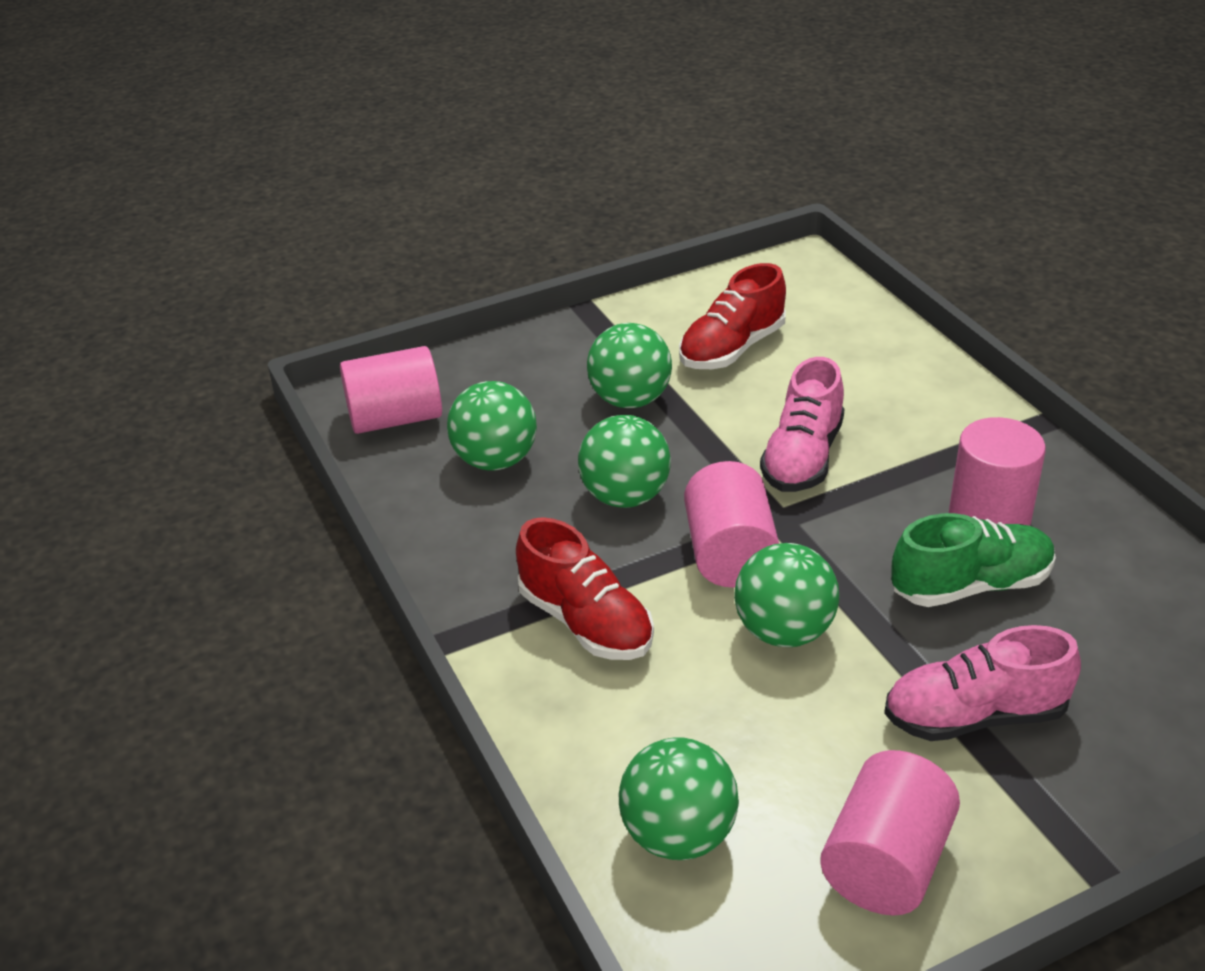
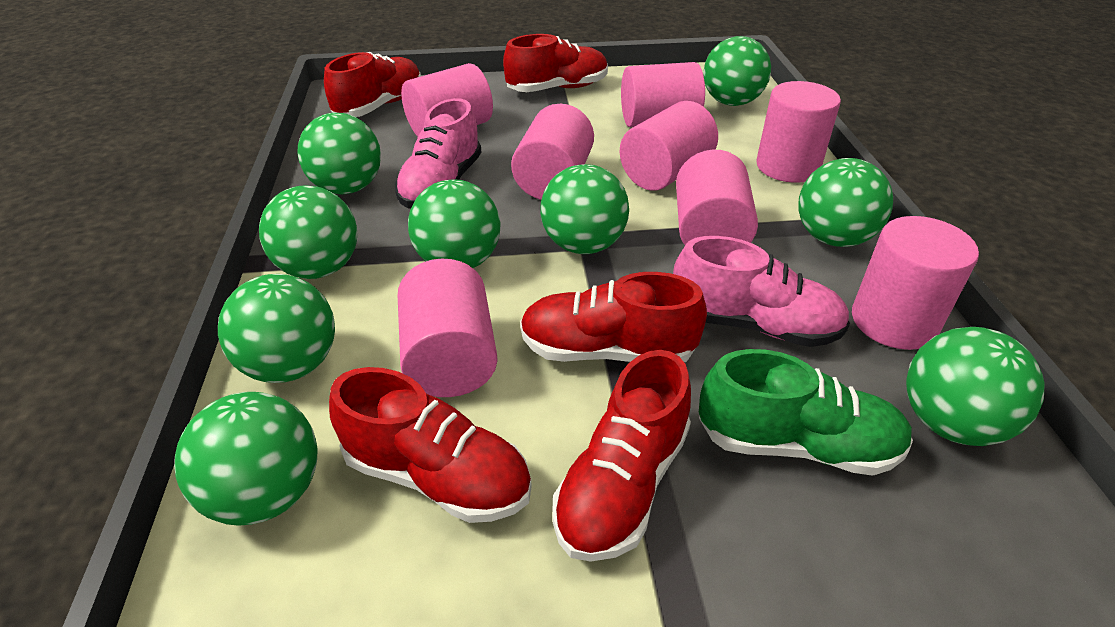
green ball: [447,381,537,471] [578,415,671,508] [587,323,672,408] [619,737,739,860] [734,543,839,647] = 5 -> [174,392,317,526] [218,274,335,383] [259,185,357,279] [297,113,381,194] [408,180,501,268] [540,164,629,254] [703,36,771,106] [798,158,893,247] [906,327,1044,446] = 9
pink cylinder: [340,346,442,434] [684,461,779,588] [820,750,960,915] [949,417,1046,526] = 4 -> [398,259,498,397] [401,63,493,137] [511,104,594,200] [620,101,718,191] [621,62,705,127] [676,150,758,245] [756,81,841,183] [852,216,979,350] = 8
red shoe: [516,517,654,660] [679,263,786,369] = 2 -> [324,52,421,117] [329,367,532,523] [503,34,608,92] [520,272,707,363] [552,350,691,562] = 5

